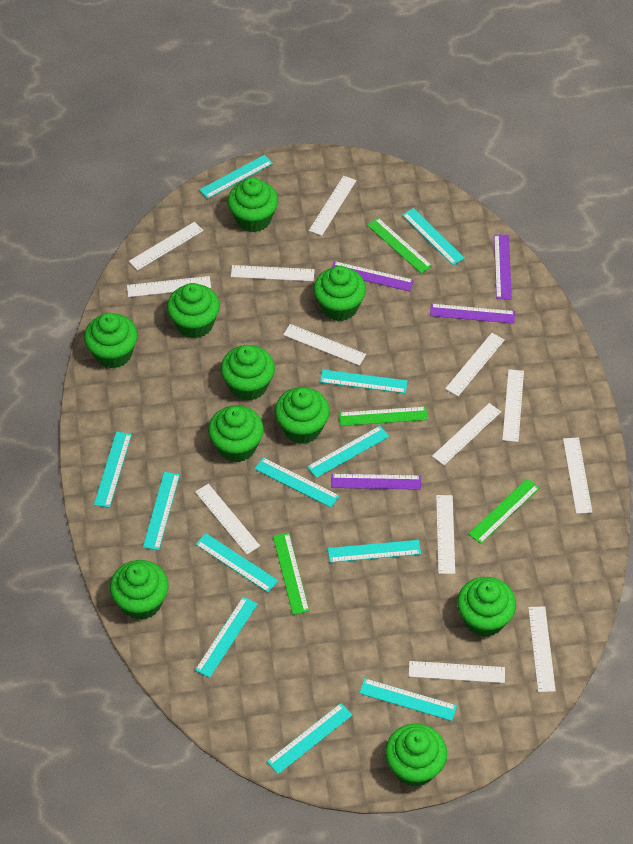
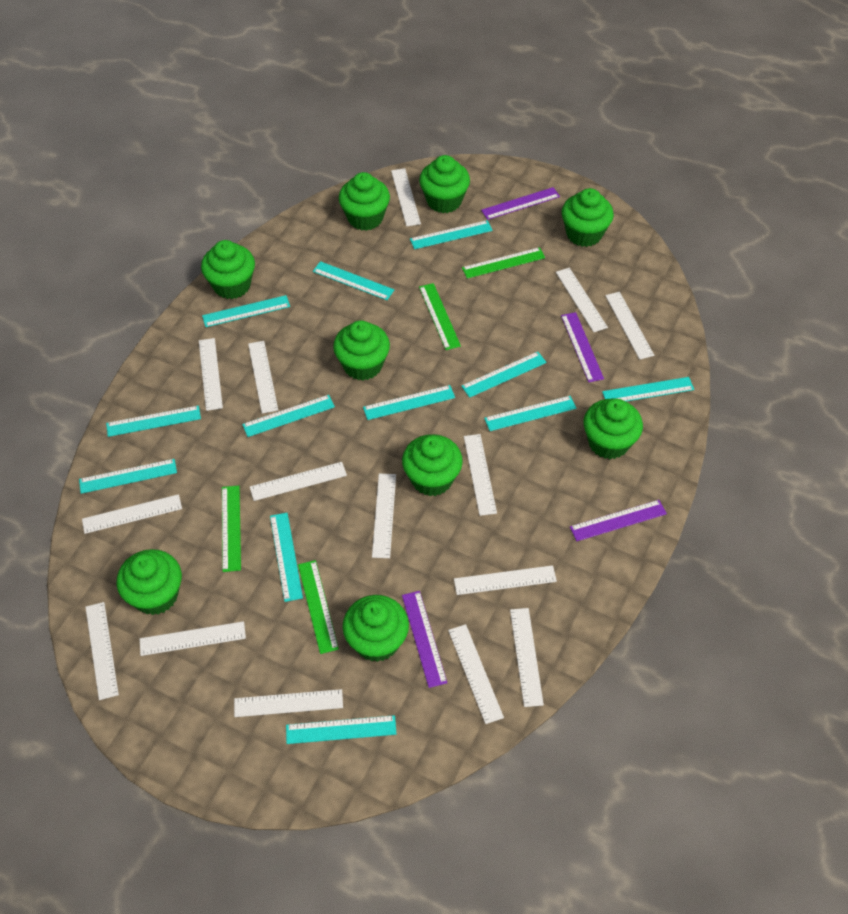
green cupcake: [84,313,138,369] [110,560,168,620] [167,283,220,338] [208,405,264,462] [221,345,275,401] [228,178,278,232] [275,387,330,444] [313,266,366,321] [385,723,447,787] [457,577,516,637] = 10 -> [117,549,182,615] [201,240,255,299] [333,320,390,380] [339,172,390,231] [342,595,409,662] [402,434,463,496] [419,155,470,213] [562,188,614,247] [583,398,643,459] = 9
white ruler: [127,276,211,297] [129,222,203,271] [195,484,260,554] [231,265,315,281] [283,324,366,366] [309,176,356,236] [409,661,505,683] [432,403,501,465] [436,495,455,574] [445,333,505,396] [502,369,524,442] [528,606,556,692] [563,437,592,514] = 13 -> [82,494,182,534] [85,602,119,700] [140,621,246,656] [199,338,223,411] [234,689,343,717] [248,341,278,414] [250,462,347,501] [372,473,396,558] [391,168,421,226] [448,624,504,724] [454,565,557,595] [464,434,497,516] [510,608,544,707] [556,268,608,332] [605,292,654,360] = 15

